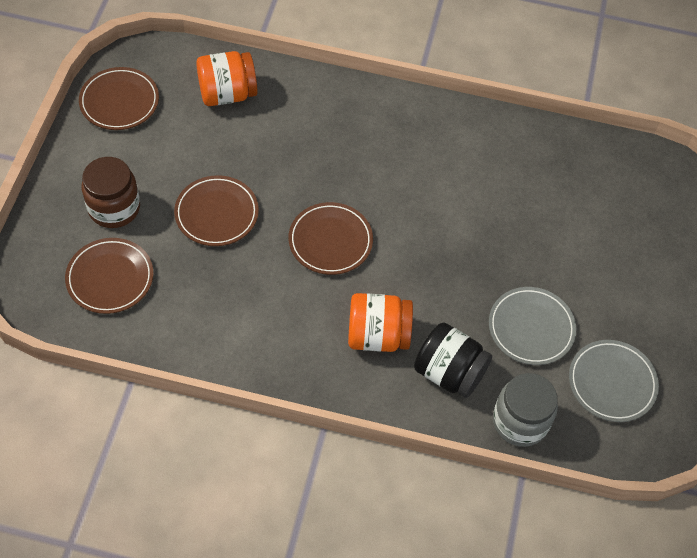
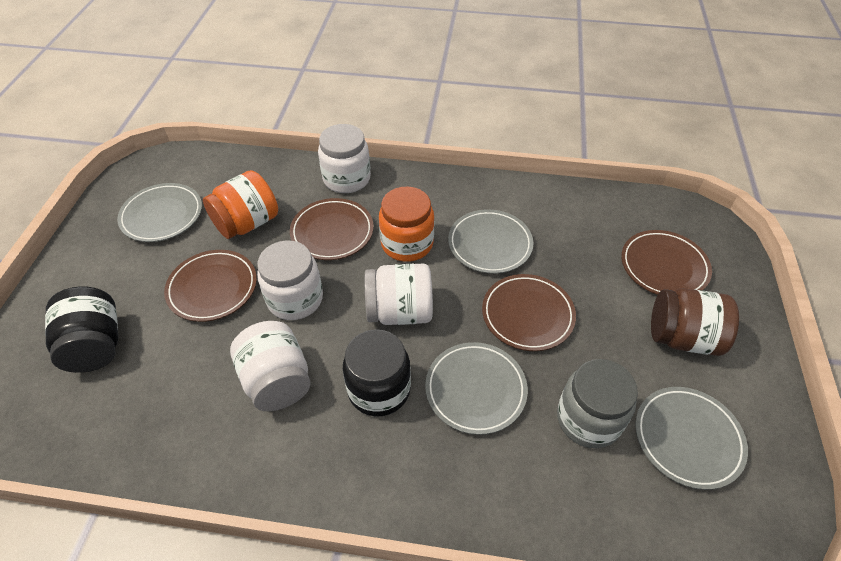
black jar: [414,322,492,398] = 1 -> [45,286,118,373] [343,329,411,416] = 2
grey plate: [489,287,576,365] [569,340,659,422] = 2 -> [117,183,202,242] [425,342,528,435] [448,209,533,274] [635,387,748,490] = 4
white jar: none = 0 -> [230,321,311,411] [257,241,323,320] [318,124,371,193] [365,264,433,325] = 4

